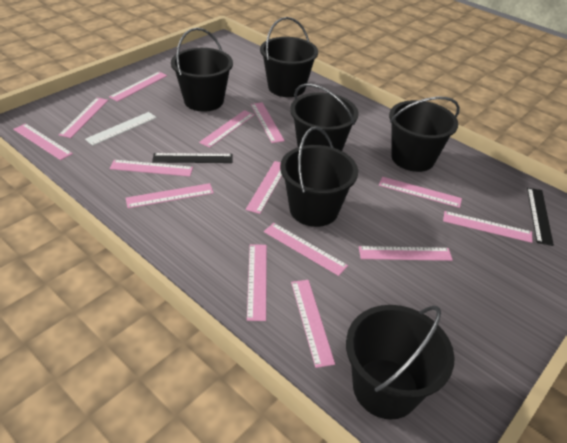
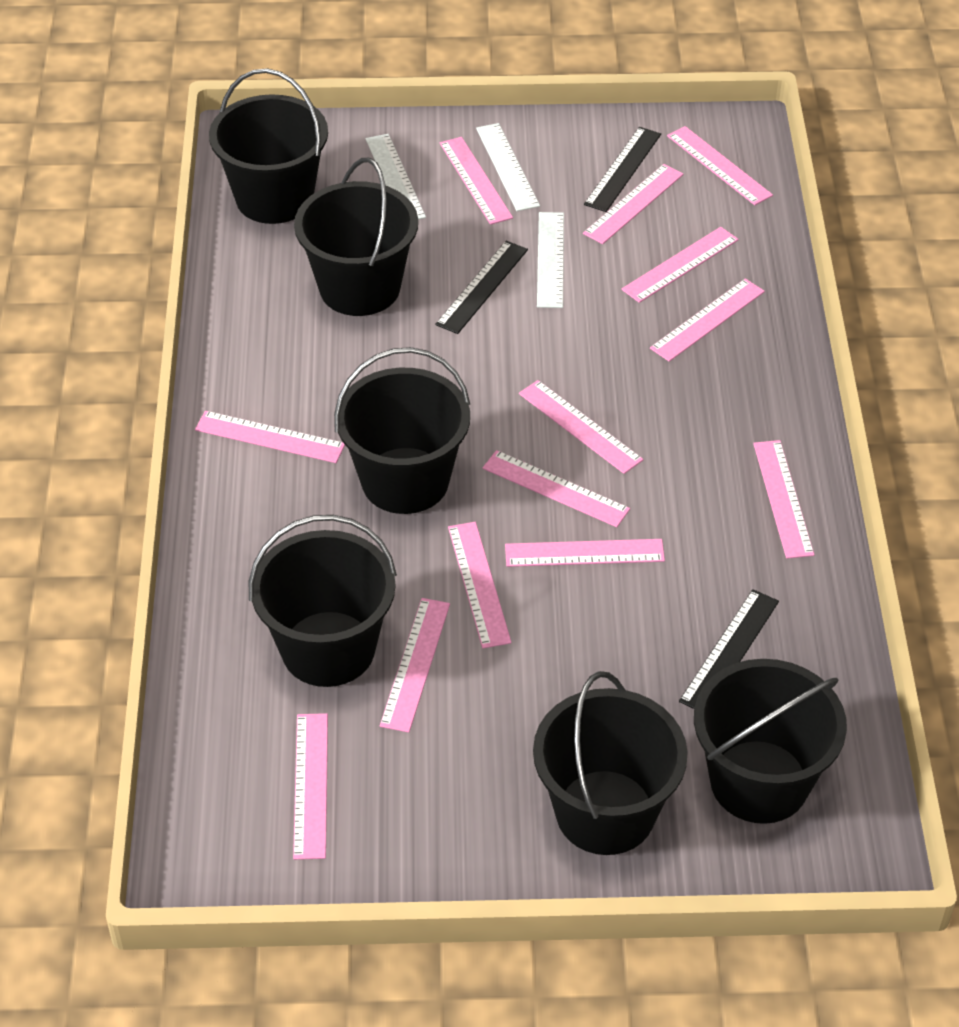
black ruler: [152,153,233,163] [527,188,554,246] = 2 -> [435,241,528,334] [584,127,661,212] [679,589,779,709] = 3
pink ruler: [13,123,73,160] [59,98,108,138] [109,72,167,102] [109,160,193,177] [126,183,214,208] [199,110,255,148] [246,161,282,214] [247,244,267,321] [251,102,285,143] [264,223,348,276] [291,280,335,368] [359,246,453,261] [379,177,462,208] [443,211,533,243] = 14 -> [195,411,345,463] [293,713,328,860] [380,598,450,733] [440,137,513,225] [448,522,512,648] [483,450,630,527] [505,539,665,567] [519,380,644,474] [583,164,684,244] [621,227,739,303] [650,278,765,362] [667,126,773,205] [753,440,815,559] = 13
white ruler: [85,112,157,146] = 1 -> [365,134,426,220] [476,123,540,211] [537,212,564,308] = 3

